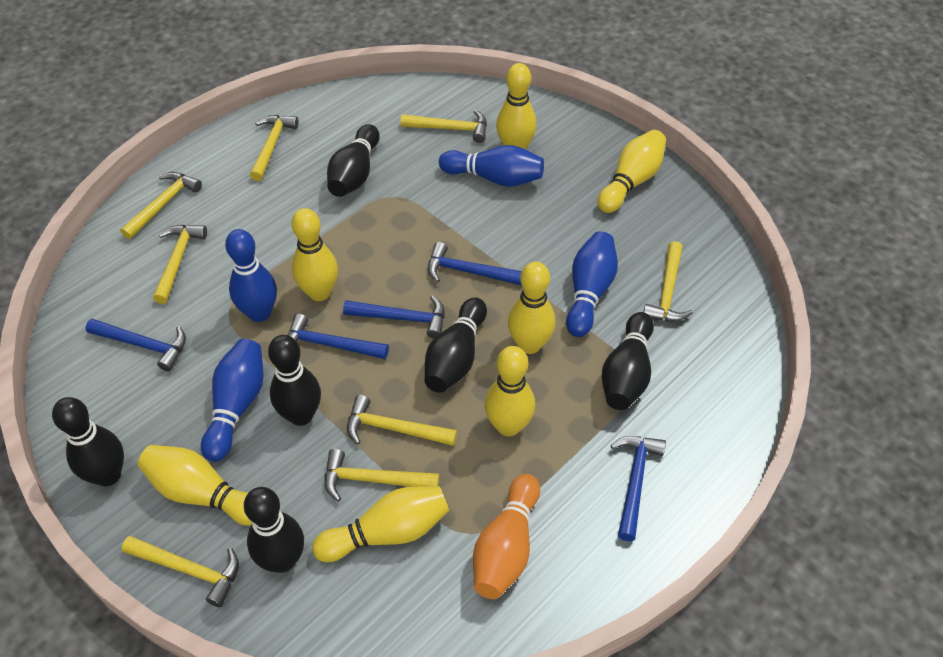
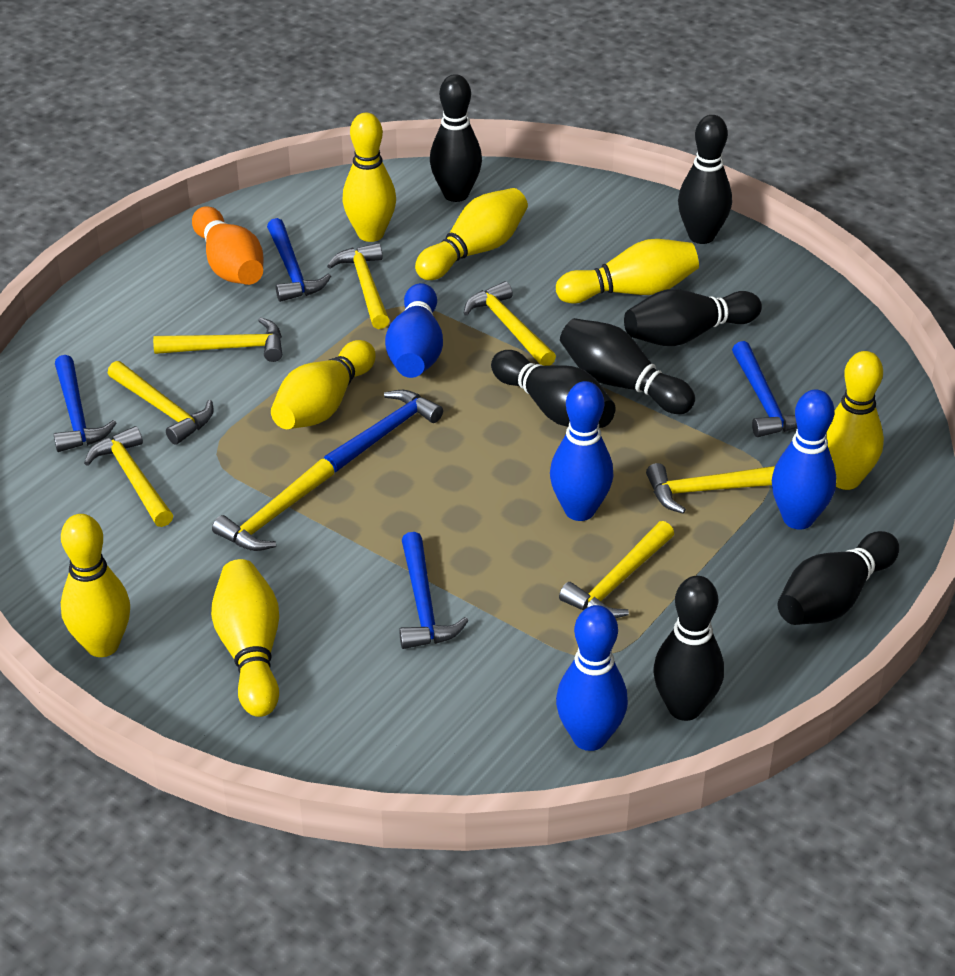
black bowling pin: [52,397,124,486] [244,487,304,573] [268,335,321,426] [327,124,379,197] [425,297,487,393] [602,312,654,410] = 6 -> [430,74,482,202] [491,350,616,428] [560,318,695,414] [624,289,762,346] [653,576,724,721] [678,115,732,244] [778,531,899,625] = 7

